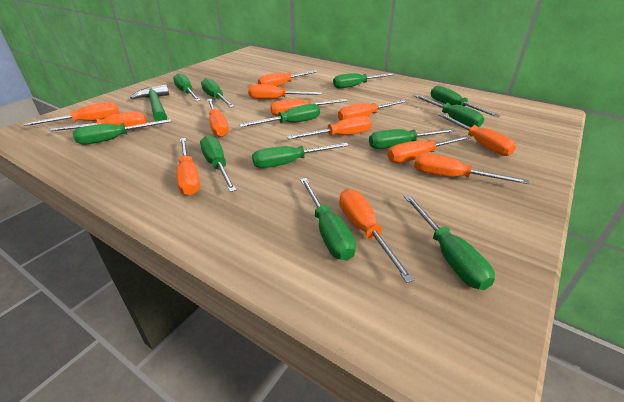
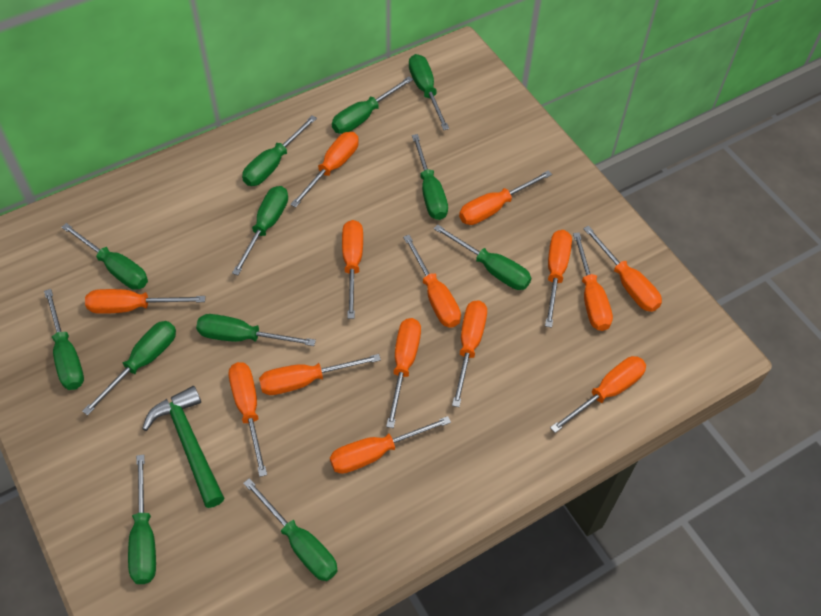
orange screwdriver: [23,102,119,126] [49,112,147,131] [176,138,200,196] [207,99,229,137] [248,84,322,99] [258,70,318,87] [270,99,347,116] [287,116,372,139] [338,100,407,121] [339,189,415,283] [387,135,471,163] [414,153,530,184] [438,114,516,156] = 13 -> [85,289,205,314] [229,362,267,477] [259,354,381,395] [290,132,359,207] [330,416,451,474] [342,220,363,319] [386,318,421,428] [403,235,461,328] [452,300,487,407] [459,170,552,225] [545,230,572,328] [550,356,646,433] [573,232,613,331] [583,226,662,312] = 14

